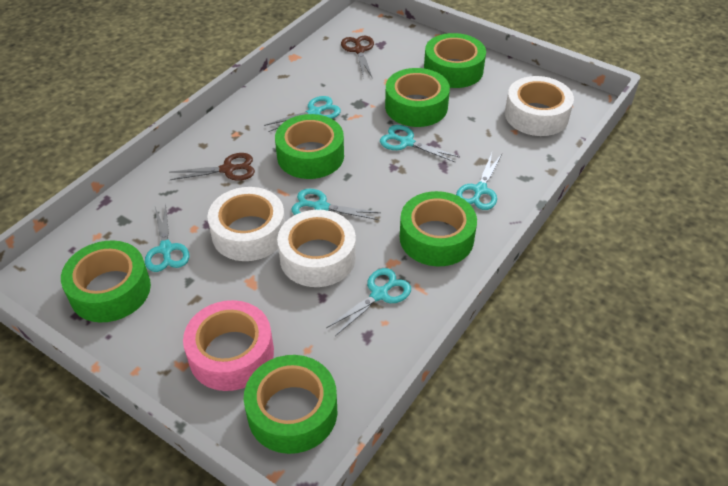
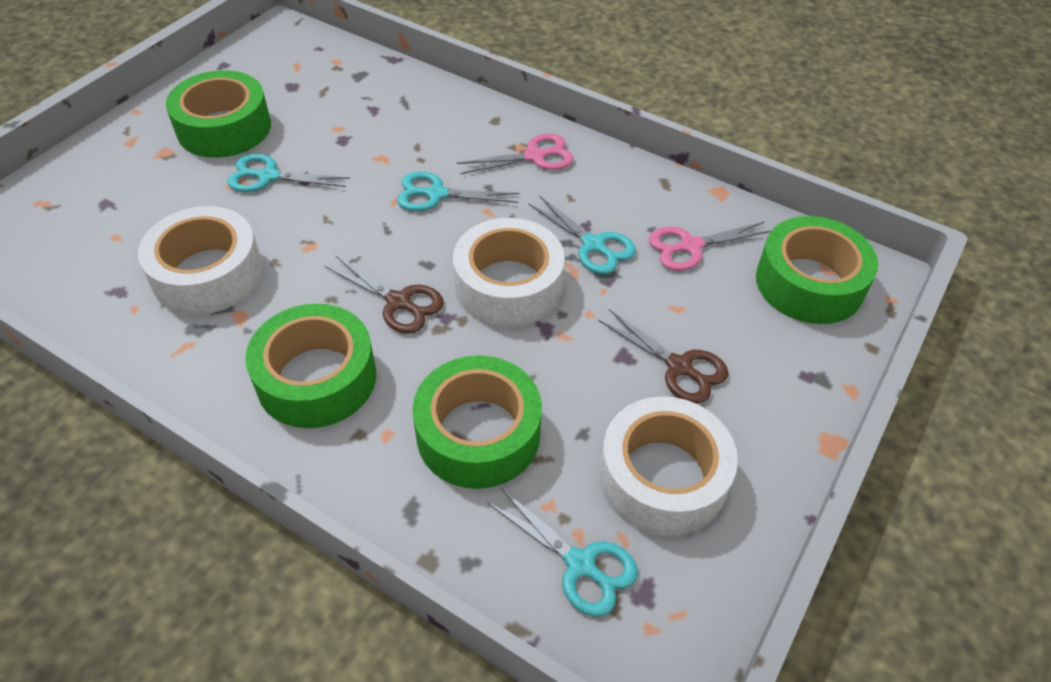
green tape: [61,240,151,322] [244,355,337,454] [275,114,344,179] [385,68,450,127] [400,191,477,266] [424,33,486,88] = 6 -> [166,70,271,158] [245,304,376,428] [413,355,542,489] [756,216,878,324] = 4
pink scissors: none = 0 -> [457,133,574,174] [649,222,771,271] = 2
pink tape: [183,300,274,391] = 1 -> none = 0
turquoise scissors: [145,203,189,272] [264,96,341,132] [292,188,381,220] [326,268,411,336] [380,125,460,162] [456,153,502,210] = 6 -> [227,154,350,192] [397,172,520,211] [488,488,638,617] [528,195,636,274] = 4

